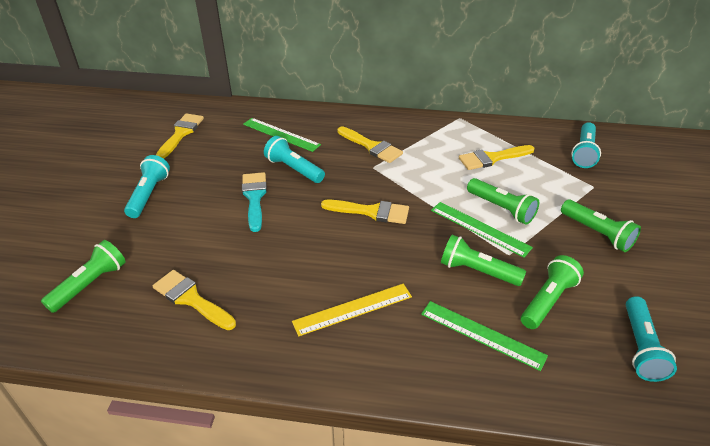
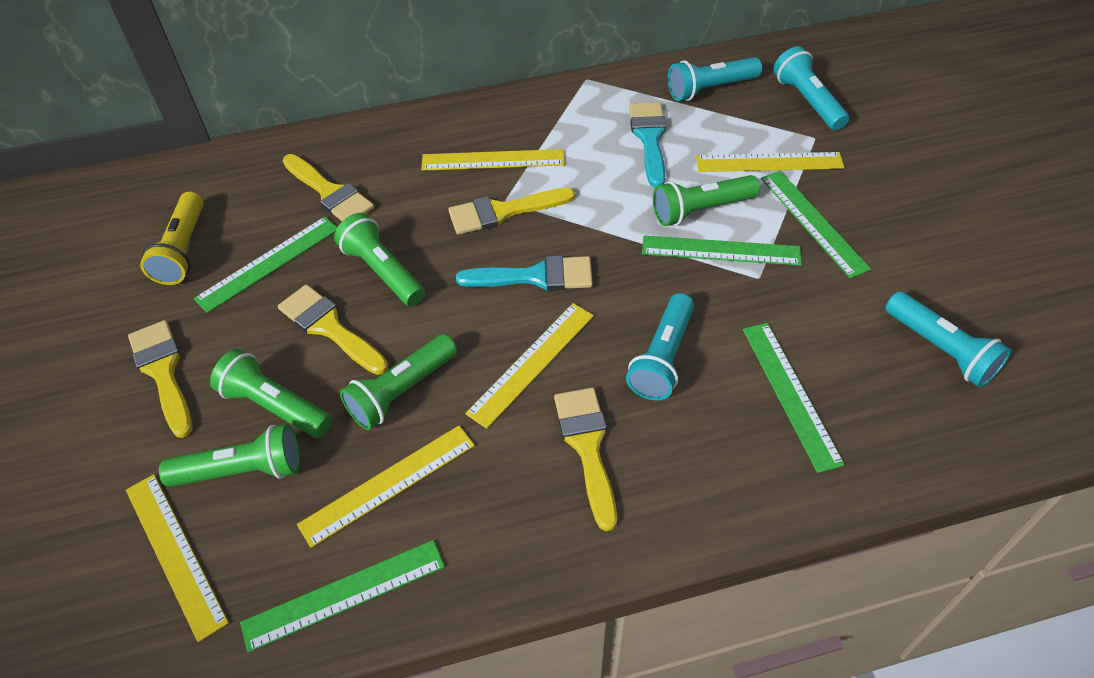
green ruler: [243,118,321,152] [421,301,548,371] [431,202,533,258] = 3 -> [194,217,337,313] [240,540,445,652] [642,235,802,266] [743,323,845,473] [761,171,871,278] = 5
turquoise brush: [242,172,267,232] = 1 -> [456,255,593,291] [629,102,666,188] = 2
yellow flashlight: none = 0 -> [140,192,204,285] = 1
yellow ruler: [292,284,412,336] = 1 -> [126,474,229,642] [297,425,475,548] [421,149,565,171] [465,303,594,429] [696,152,844,172] = 5

